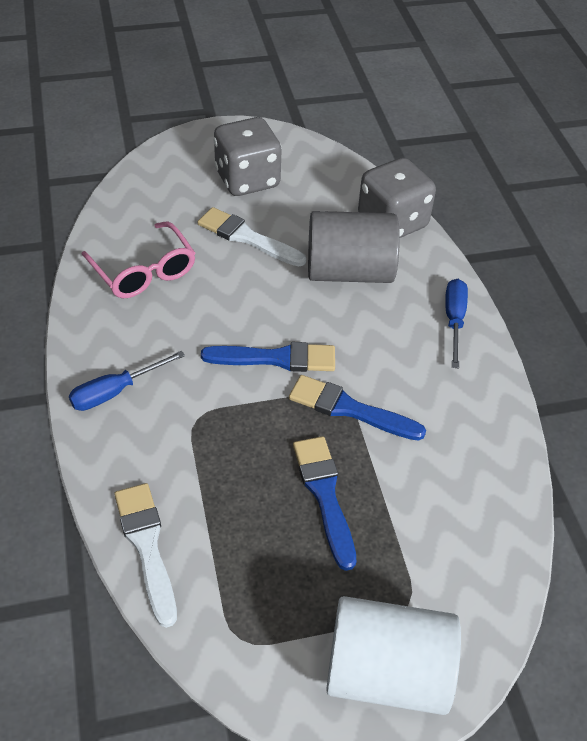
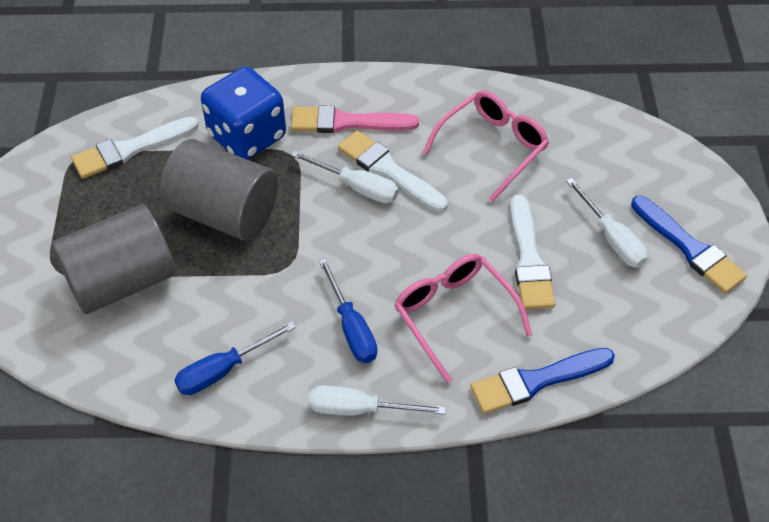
blue brush: [201,342,335,372] [289,375,426,441] [293,436,356,571] = 3 -> [470,348,615,414] [631,196,747,294] = 2
blue dice: none = 0 -> [201,67,286,160] = 1
grey cylinder: [308,211,400,283] = 1 -> [52,204,175,314] [159,139,278,240] = 2
grey dice: [214,117,282,196] [358,158,436,238] = 2 -> none = 0
pink brush: none = 0 -> [291,105,419,133] = 1
pink glasses: [82,222,195,298] = 1 -> [394,254,532,383] [423,90,549,202] = 2
white brush: [114,483,177,628] [198,207,306,267] = 2 -> [71,116,199,179] [338,130,448,212] [510,195,555,310] = 3
white cylinder: [326,596,461,715] = 1 -> none = 0
white screwdriver: none = 0 -> [291,150,398,203] [309,385,446,415] [566,178,648,268] = 3

